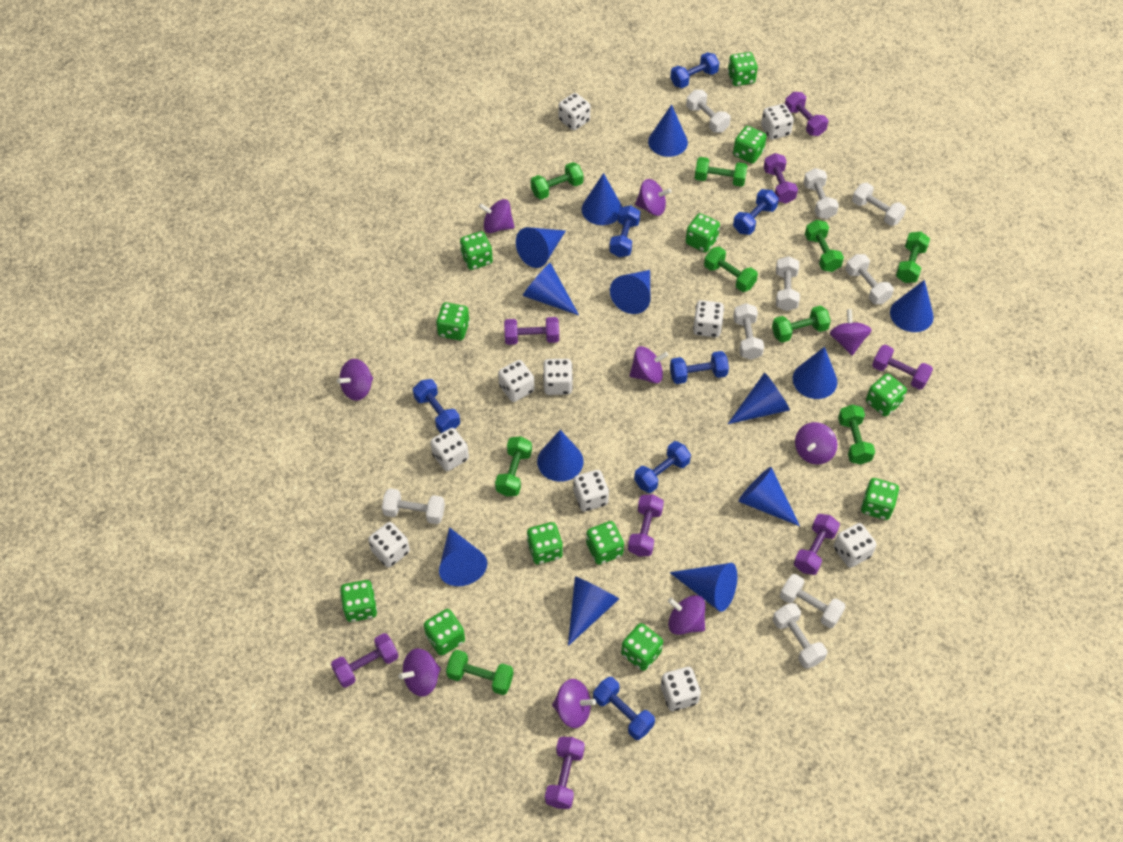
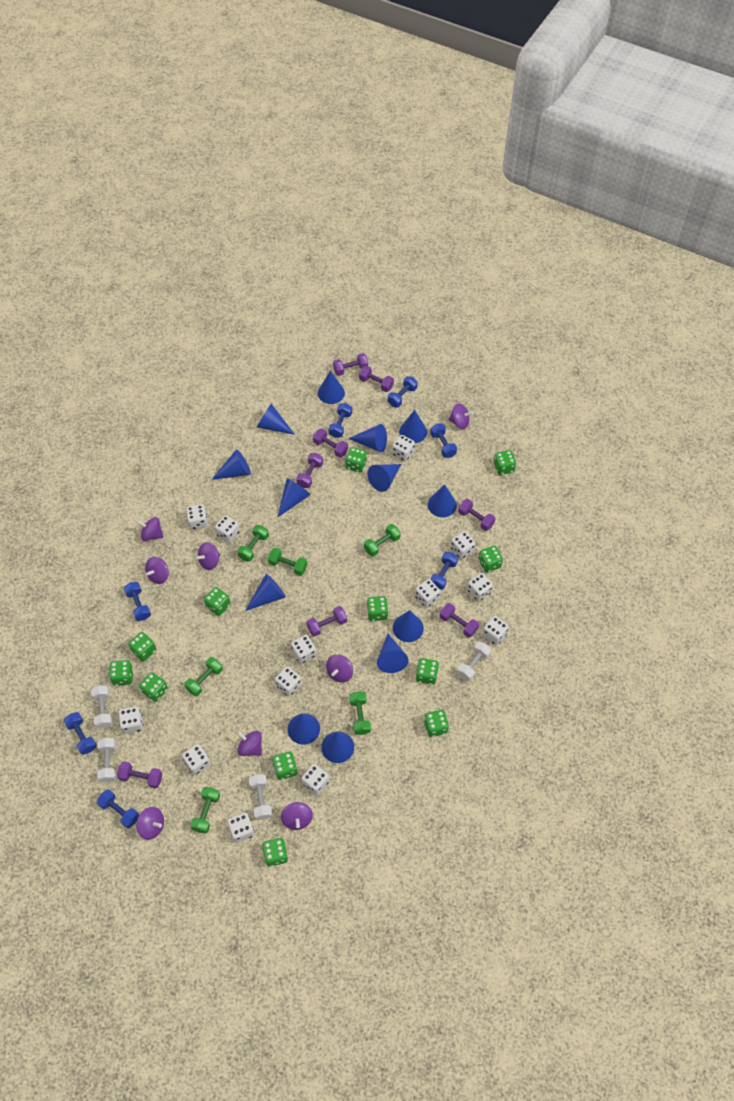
green dumbbell: [446,650,514,695] [495,436,532,497] [531,162,583,200] [695,157,747,187] [704,247,758,292] [772,306,831,342] [805,220,844,272] [838,405,875,465] [896,232,930,283] = 9 -> [184,657,223,696] [190,787,220,833] [237,525,269,562] [268,548,307,576] [349,692,371,735] [364,524,401,556] = 6
purple spinning top: [337,359,373,401] [399,648,441,697] [479,199,515,233] [552,679,596,728] [629,346,668,383] [635,179,672,216] [668,595,705,635] [795,422,837,464] [830,309,871,355] = 9 -> [136,807,164,840] [137,517,164,541] [145,557,169,584] [196,542,220,570] [237,731,262,756] [281,802,313,830] [326,655,353,682] [449,403,473,429] = 8
white dice: [368,522,410,568] [430,428,469,471] [498,360,535,402] [543,359,573,395] [558,93,590,130] [573,470,609,512] [661,667,701,711] [693,300,724,337] [761,104,794,140] [834,523,877,568] = 10 -> [119,706,144,734] [182,744,210,775] [186,504,208,530] [215,515,240,543] [227,813,254,843] [275,666,302,696] [291,635,316,664] [301,764,329,795] [392,435,415,461] [415,579,440,608] [450,531,476,559] [467,573,493,602] [482,616,509,645] = 13
white dumbbell: [382,488,445,524] [686,90,731,133] [733,303,764,360] [773,603,827,669] [776,256,800,311] [780,574,846,628] [804,168,839,219] [845,254,894,304] [852,183,906,226] = 9 -> [91,685,113,728] [97,738,117,782] [249,774,272,820] [457,642,491,681] = 4

